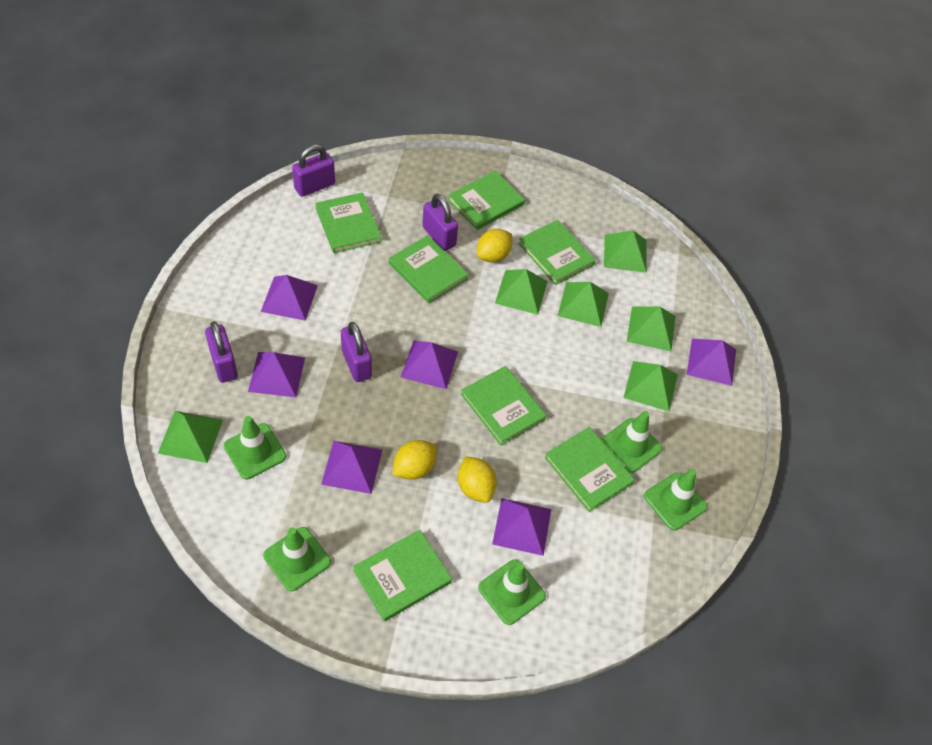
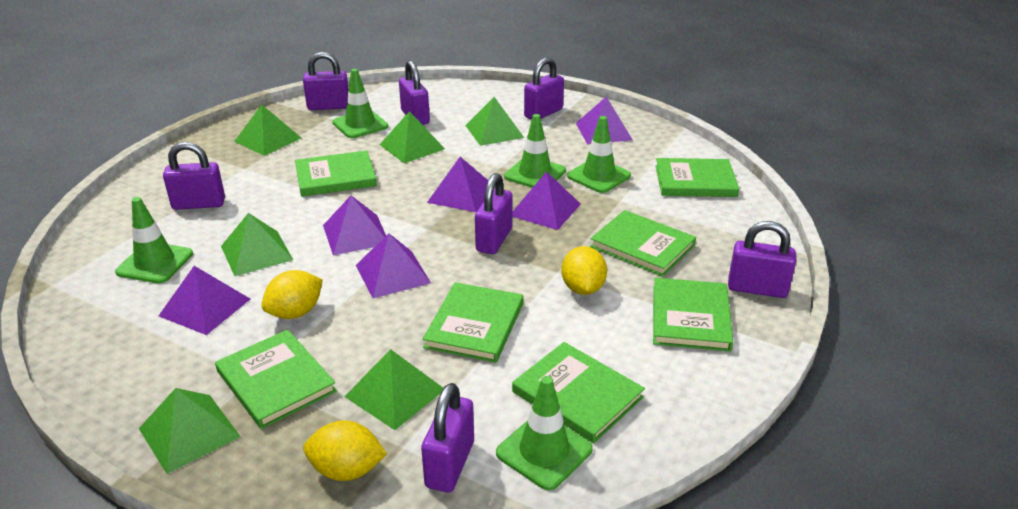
purple padlock: [205,321,238,383] [292,144,335,197] [341,322,372,382] [422,194,458,251] = 4 -> [163,142,225,210] [303,52,349,110] [399,60,430,125] [421,383,474,493] [475,173,513,254] [524,57,564,120] [728,221,796,298] = 7

